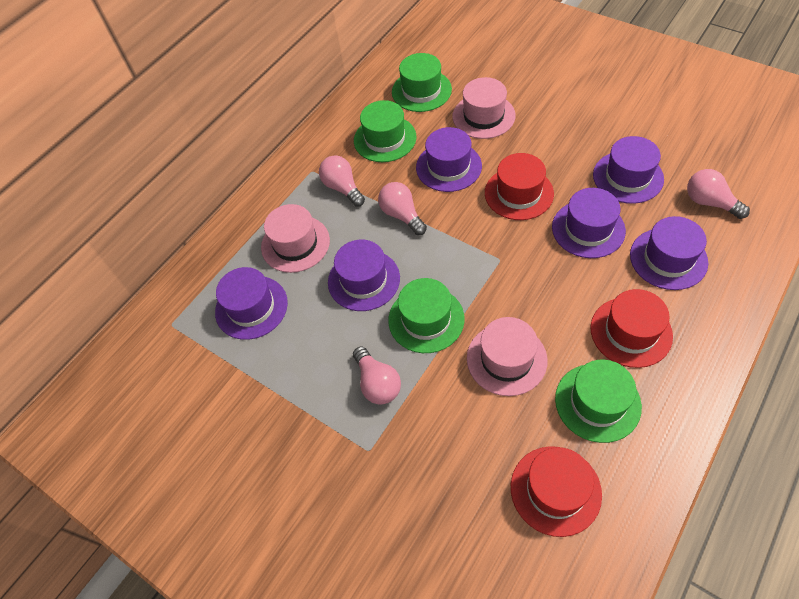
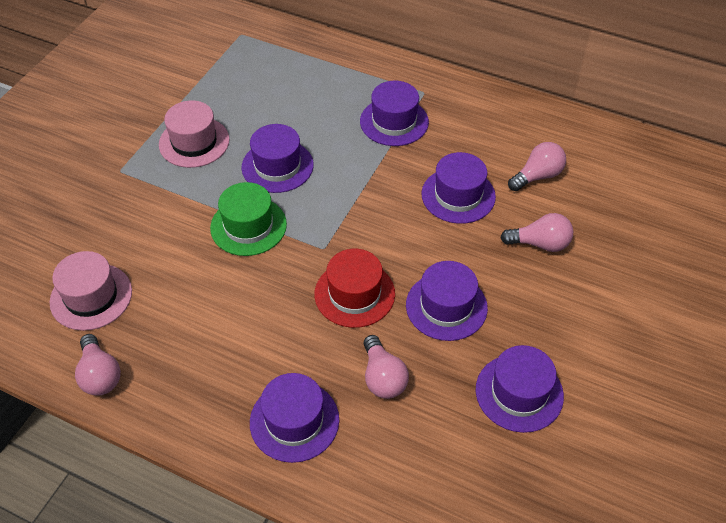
green hat: [354,100,416,162] [388,278,465,353] [392,53,452,112] [555,360,642,443] = 4 -> [210,182,287,256] = 1
pink hat: [261,204,330,273] [452,77,516,139] [467,317,548,396] = 3 -> [49,251,132,331] [159,100,230,168] = 2
red hat: [485,153,554,220] [511,446,602,537] [590,289,673,368] = 3 -> [314,249,395,328] = 1

